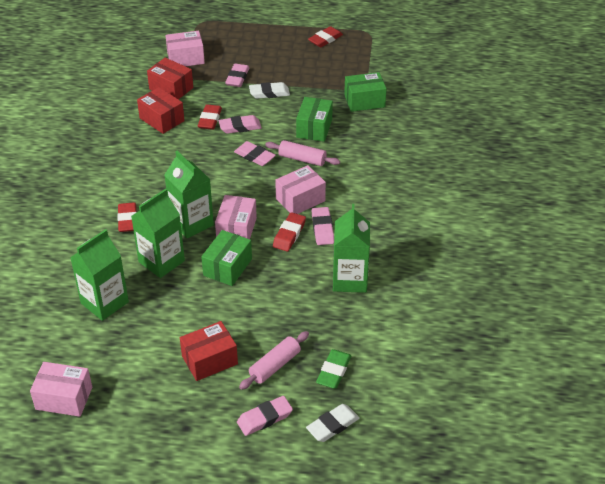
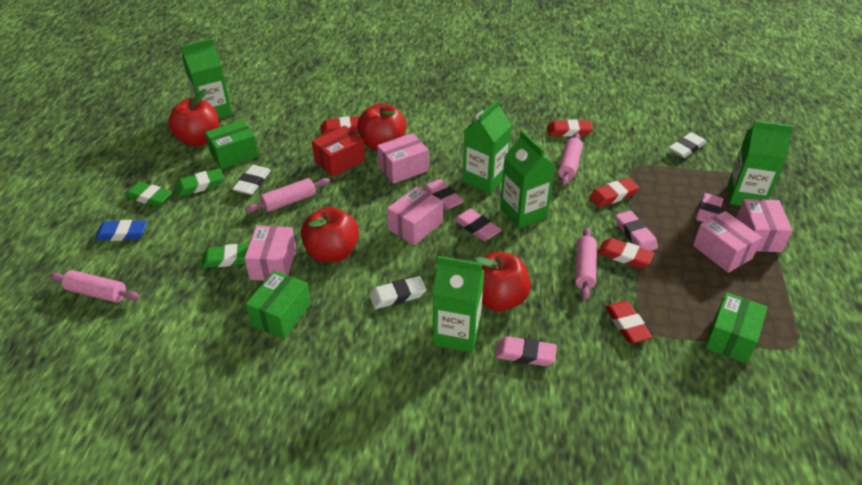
blue eraser: none = 0 -> [94,220,147,241] = 1
green carton: [70,229,129,321] [131,189,185,278] [165,151,214,238] [333,204,370,293] = 4 -> [181,38,232,119] [433,256,484,353] [462,99,512,194] [500,130,555,229] [728,121,794,206] = 5
green eraser: [316,349,352,389] = 1 -> [125,182,172,207] [175,168,224,197] [201,244,249,268] = 3
pink box: [30,362,92,417] [165,31,205,66] [215,195,257,239] [275,165,326,214] = 4 -> [244,225,296,281] [377,133,429,184] [387,186,443,245] [693,211,762,273] [736,199,793,252] = 5
pink rolling pin: [239,331,309,390] [265,140,340,166] = 2 -> [49,270,140,303] [245,178,330,213] [558,133,583,186] [575,227,597,300] = 4
red apple: none = 0 -> [168,89,219,147] [301,207,359,262] [357,103,407,151] [474,252,531,311] = 4
red box: [137,87,185,134] [147,58,193,99] [180,321,238,381] = 3 -> [312,125,365,177] = 1
red eraser: [117,202,137,232] [198,104,222,130] [273,212,306,251] [308,26,343,47] = 4 -> [320,116,360,135] [547,119,593,137] [589,178,639,207] [597,238,654,268] [605,301,652,343] = 5
white eraser: [249,82,290,99] [306,404,360,442] = 2 -> [232,165,271,195] [369,276,426,309] [669,132,706,158] = 3

